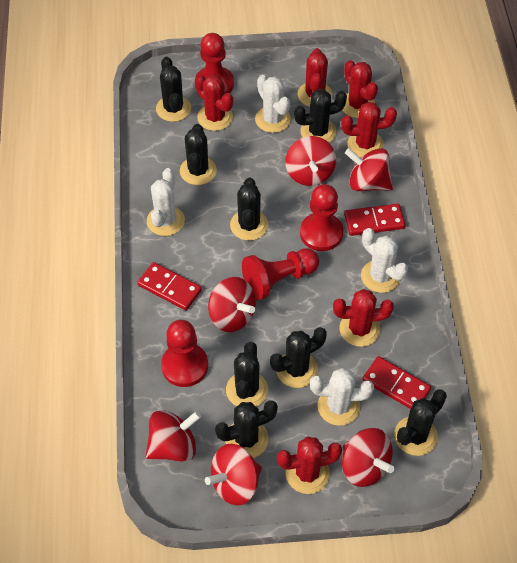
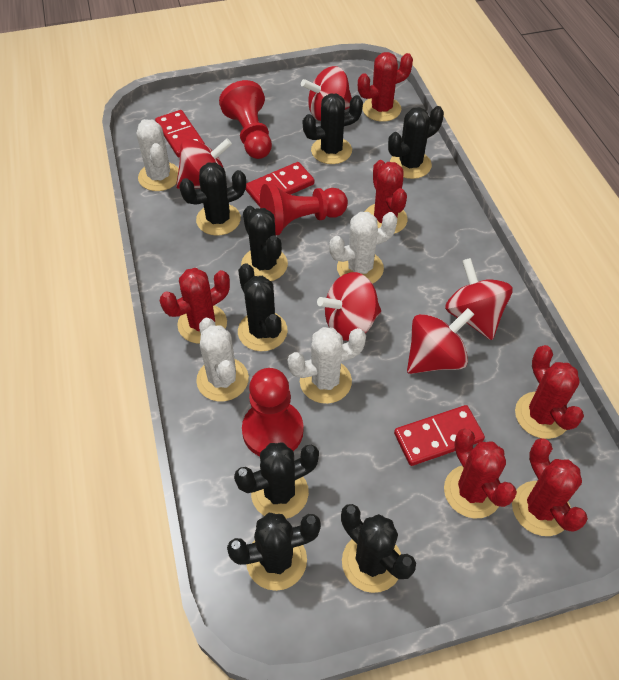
red pawn: [161,320,208,387] [195,33,234,94] [242,248,319,300] [300,184,343,251] = 4 -> [219,80,272,159] [242,368,304,456] [260,183,348,235] = 3
red spinning top: [146,410,201,462] [205,444,262,506] [208,277,256,332] [285,136,336,186] [342,428,394,487] [345,148,393,191] = 6 -> [176,138,232,189] [301,66,352,121] [317,272,381,341] [407,308,475,374] [445,258,513,340] = 5

